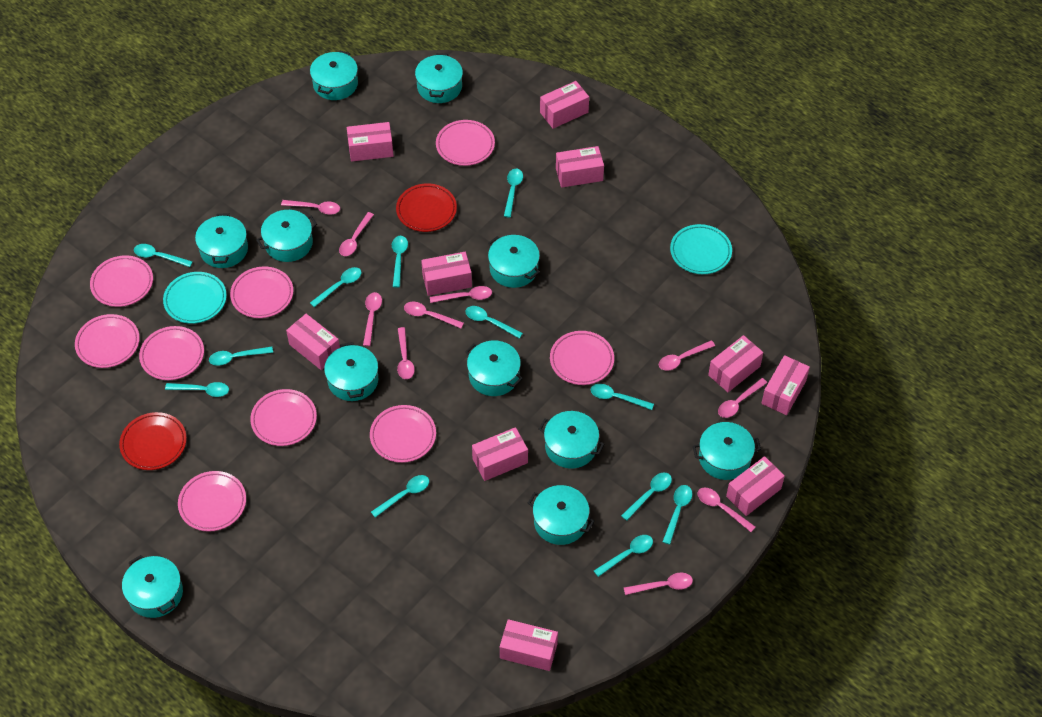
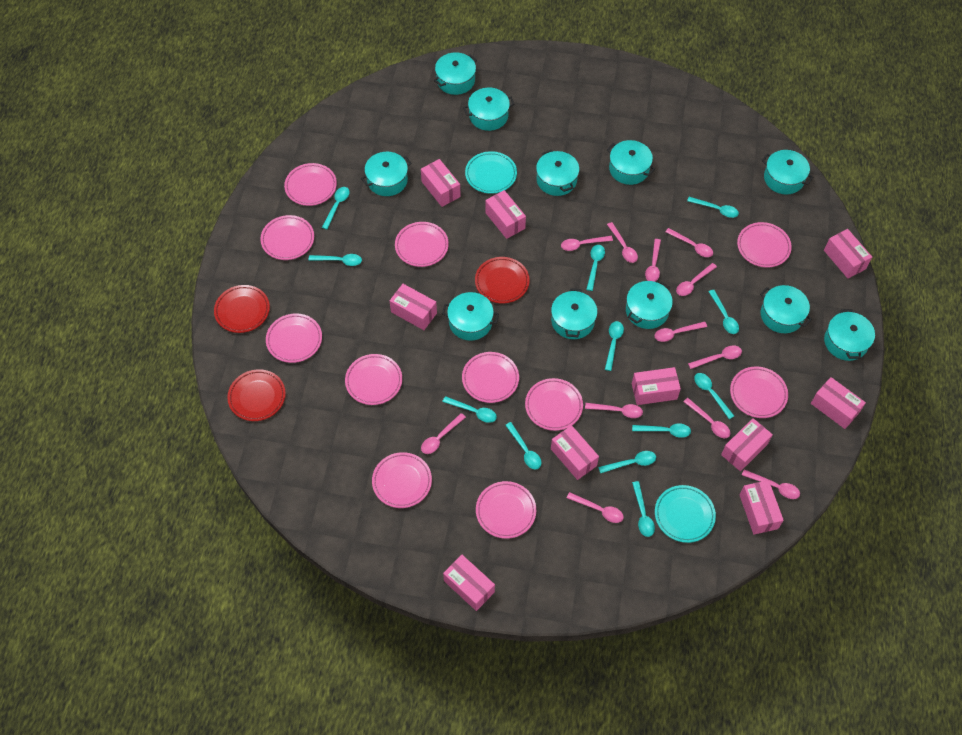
pink plate: [75,314,140,368] [90,255,153,307] [139,326,204,380] [178,471,246,532] [230,267,293,318] [250,389,317,446] [370,405,436,463] [436,120,495,166] [550,331,614,385] = 9 -> [260,215,314,260] [266,313,322,363] [284,163,337,206] [345,354,402,405] [372,452,432,508] [395,222,449,267] [462,352,519,403] [476,481,536,539] [525,378,583,431] [730,367,788,418] [737,222,792,268] = 11
pink spoon: [281,200,340,215] [339,212,374,256] [363,292,382,346] [397,327,415,379] [404,302,464,328] [430,286,492,303] [624,573,693,595] [659,340,715,371] [698,488,755,532] [718,378,767,418] = 10 -> [421,413,466,454] [561,236,613,251] [567,492,624,523] [585,403,643,418] [607,222,638,263] [645,239,661,282] [654,321,707,342] [666,228,713,257] [676,263,717,296] [683,398,730,438] [688,345,742,369] [742,469,800,499] = 12
red plate: [119,412,187,470] [396,183,457,232] = 2 -> [214,285,270,333] [227,369,286,421] [475,257,530,303] = 3

